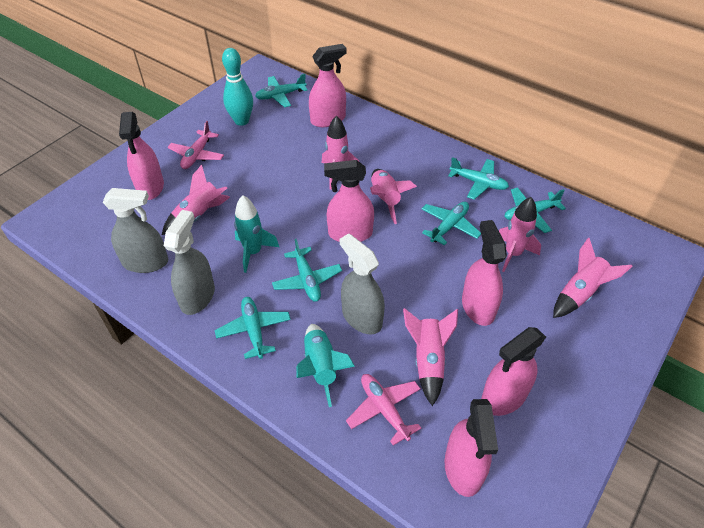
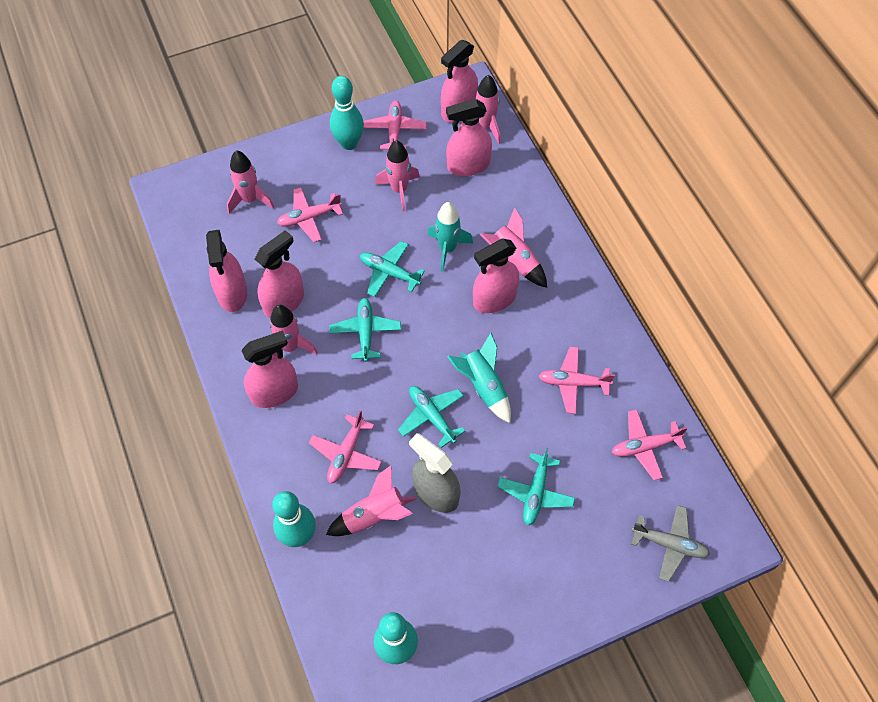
grey plane: none = 0 -> [631,505,710,582] = 1
grey spray bottle: [103,188,168,273] [164,210,215,315] [340,233,385,335] = 3 -> [409,433,461,513] = 1
pink plane: [168,121,224,169] [346,374,421,446] = 2 -> [277,188,343,242] [309,410,382,483] [363,101,427,150] [539,347,615,414] [612,409,688,480] = 5
turquoise bowling pin: [222,48,253,126] = 1 -> [272,491,316,547] [330,76,364,150] [374,612,418,664] = 3
turquoise plane: [215,297,291,359] [255,74,308,107] [272,239,342,302] [422,202,481,245] [448,157,509,200] [504,187,566,233] = 6 -> [329,298,401,362] [360,241,425,297] [398,386,465,448] [498,448,575,526] = 4

